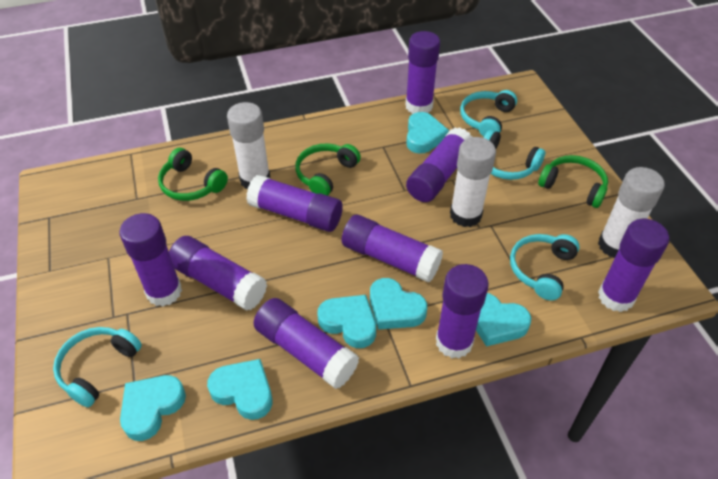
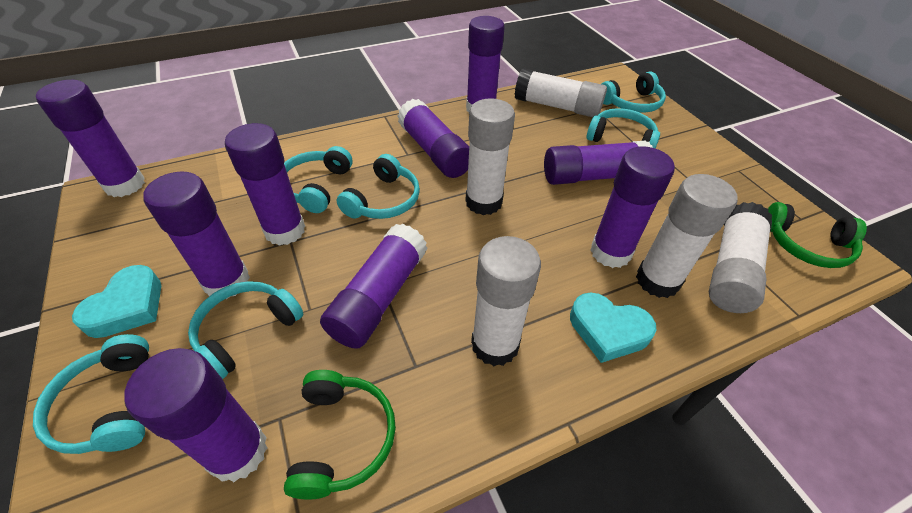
green headphones: [158,148,228,201] [295,143,361,196] [538,155,608,208] = 3 -> [284,370,396,500] [768,202,867,268] = 2
turquoise headphones: [53,327,142,407] [460,90,517,137] [484,129,545,180] [510,234,580,300] = 4 -> [33,334,149,454] [188,281,303,379] [284,146,352,213] [337,154,420,219] [586,108,660,149] [602,71,666,113] = 6
turquoise heart: [120,375,186,441] [207,359,272,420] [317,295,376,348] [370,278,427,330] [406,112,449,154] [476,293,531,347] = 6 -> [72,265,161,338] [570,292,657,363] = 2
white glue stick: [227,102,271,189] [450,137,496,227] [598,167,665,258] = 3 -> [465,98,515,215] [471,236,541,366] [515,68,607,117] [636,174,737,298] [709,202,772,313] = 5

